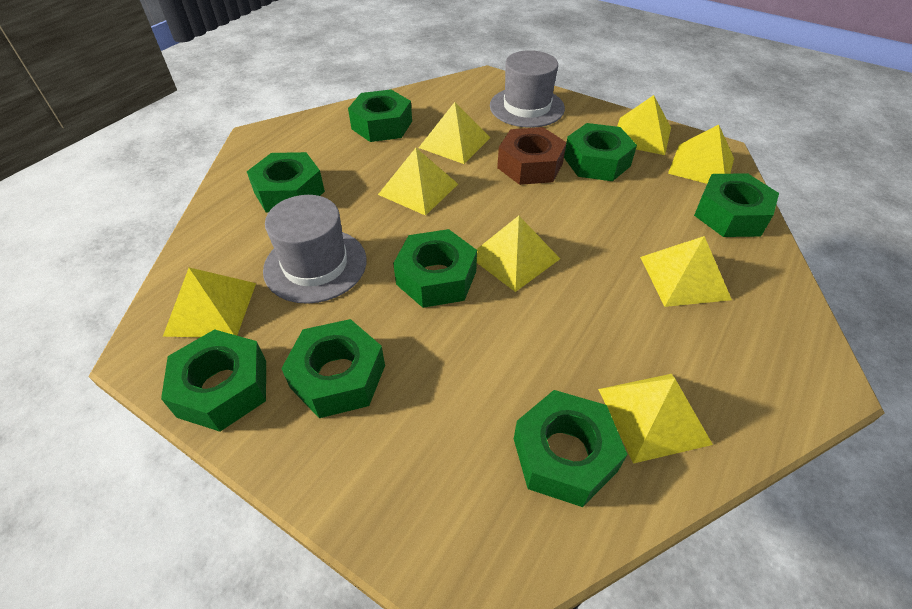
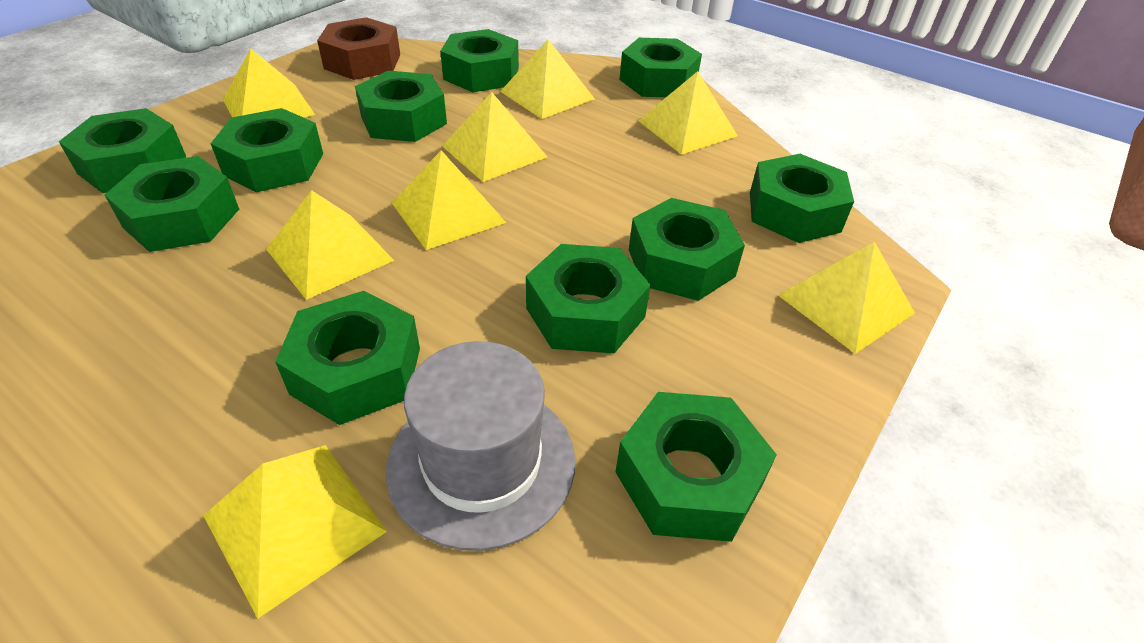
green nut: [161,329,266,431] [247,152,325,212] [281,319,385,418] [348,89,412,142] [393,229,477,308] [514,390,628,507] [564,123,637,181] [694,173,779,237] = 8 -> [59,108,186,193] [105,156,239,252] [210,108,323,192] [275,291,420,425] [355,71,447,142] [440,29,519,92] [526,244,651,353] [615,392,777,542] [619,38,702,97] [629,198,745,301] [750,154,854,243] = 11
grey hat: [263,195,367,304] [490,50,565,128] = 2 -> [386,341,575,551] = 1

